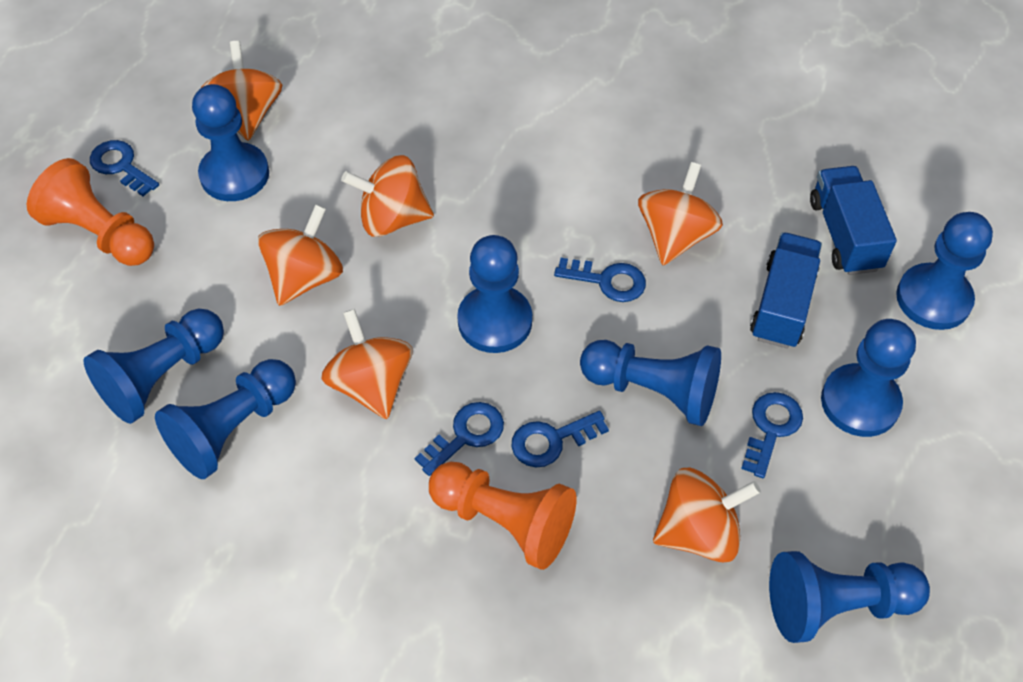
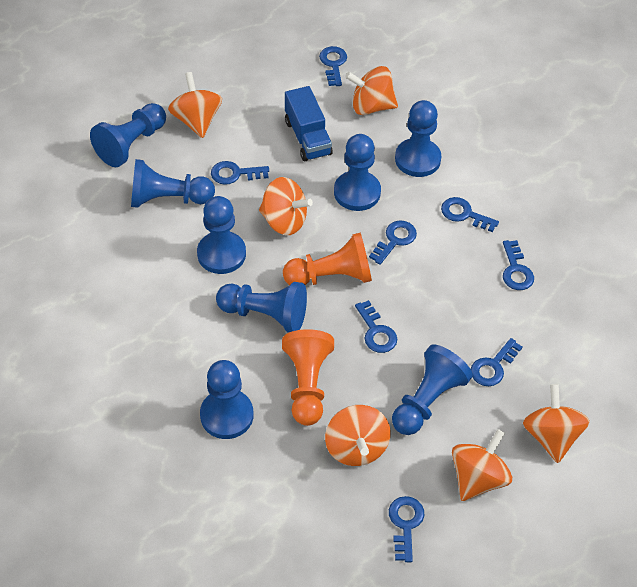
blue key: [90,140,159,196] [415,402,504,476] [511,411,609,467] [554,258,646,302] [741,392,803,478] = 5 -> [211,161,269,185] [319,46,347,86] [355,300,397,353] [369,221,417,265] [389,496,424,562] [441,197,499,232] [471,338,522,386] [503,240,534,290] = 8
blue truck: [750,232,822,349] [810,166,897,275] = 2 -> [285,86,333,161] = 1

